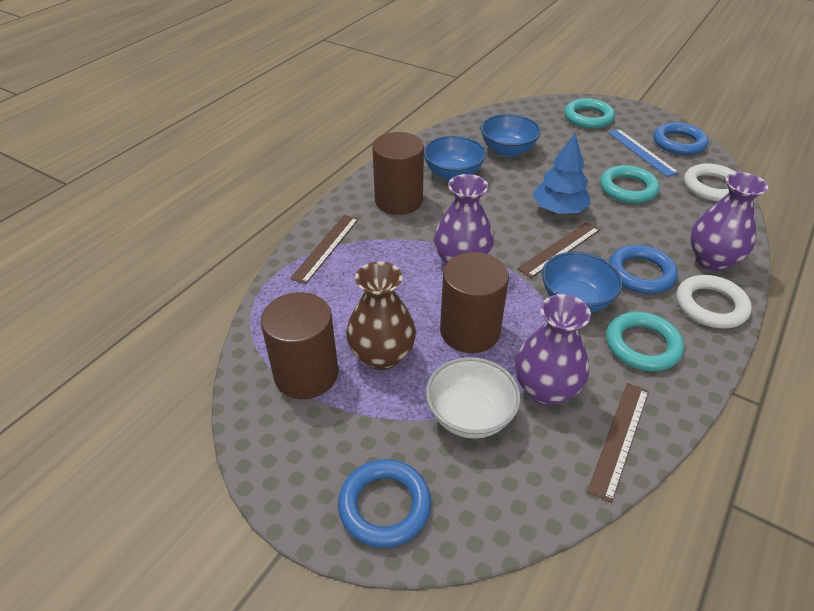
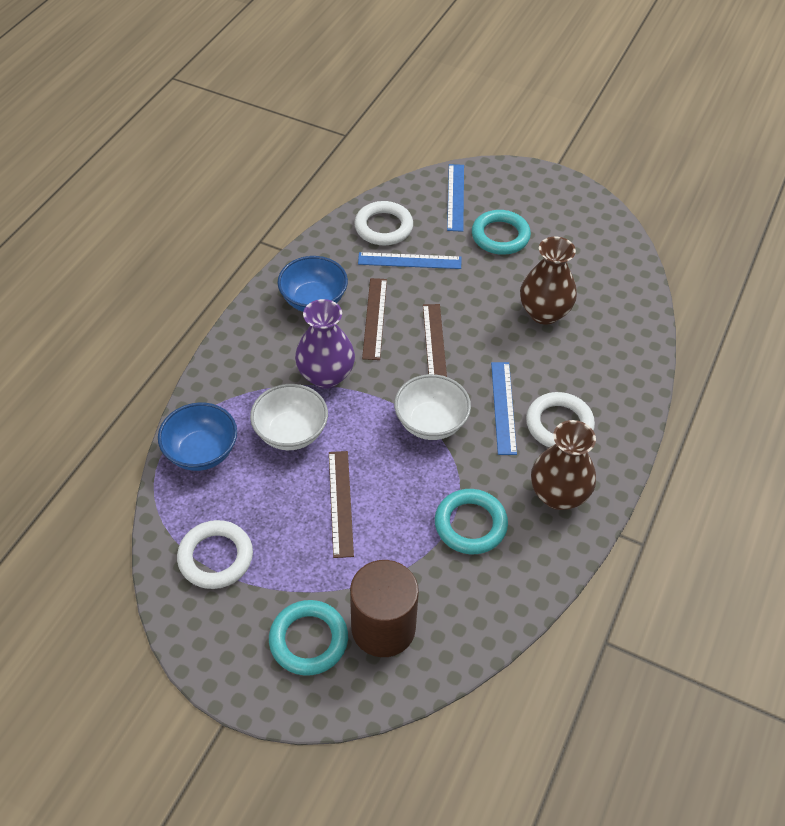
blue bowl: [424,136,486,181] [480,114,541,157] [542,251,623,313] = 3 -> [158,403,237,471] [278,256,348,312] = 2
blue ring: [338,459,431,548] [609,245,678,294] [653,122,708,155] = 3 -> none = 0
blue ruler: [607,129,679,177] = 1 -> [358,252,461,269] [447,164,464,232] [491,362,517,455] = 3
blue tree: [533,133,591,214] = 1 -> none = 0
brown cylinder: [261,292,338,399] [372,132,424,215] [440,252,509,353] = 3 -> [350,560,419,657] = 1
brown vase: [346,262,416,370] = 1 -> [520,237,577,325] [531,420,596,510] = 2
purple vase: [434,174,494,264] [515,294,591,406] [690,172,768,271] = 3 -> [295,299,355,389] = 1
white bowl: [426,357,521,438] = 1 -> [250,384,328,450] [394,374,471,440] = 2
white ring: [676,275,752,329] [684,163,735,201] = 2 -> [177,520,253,589] [354,201,413,245] [526,392,595,447] = 3

